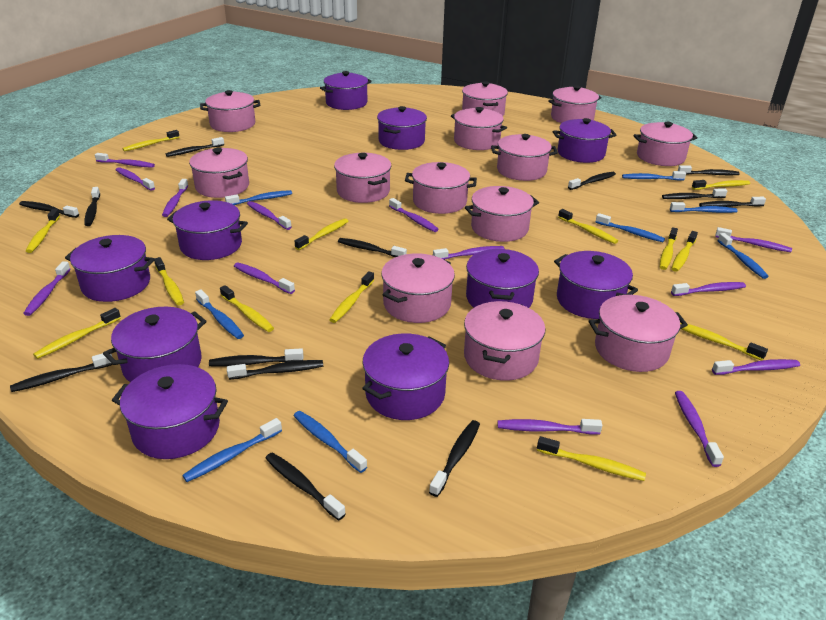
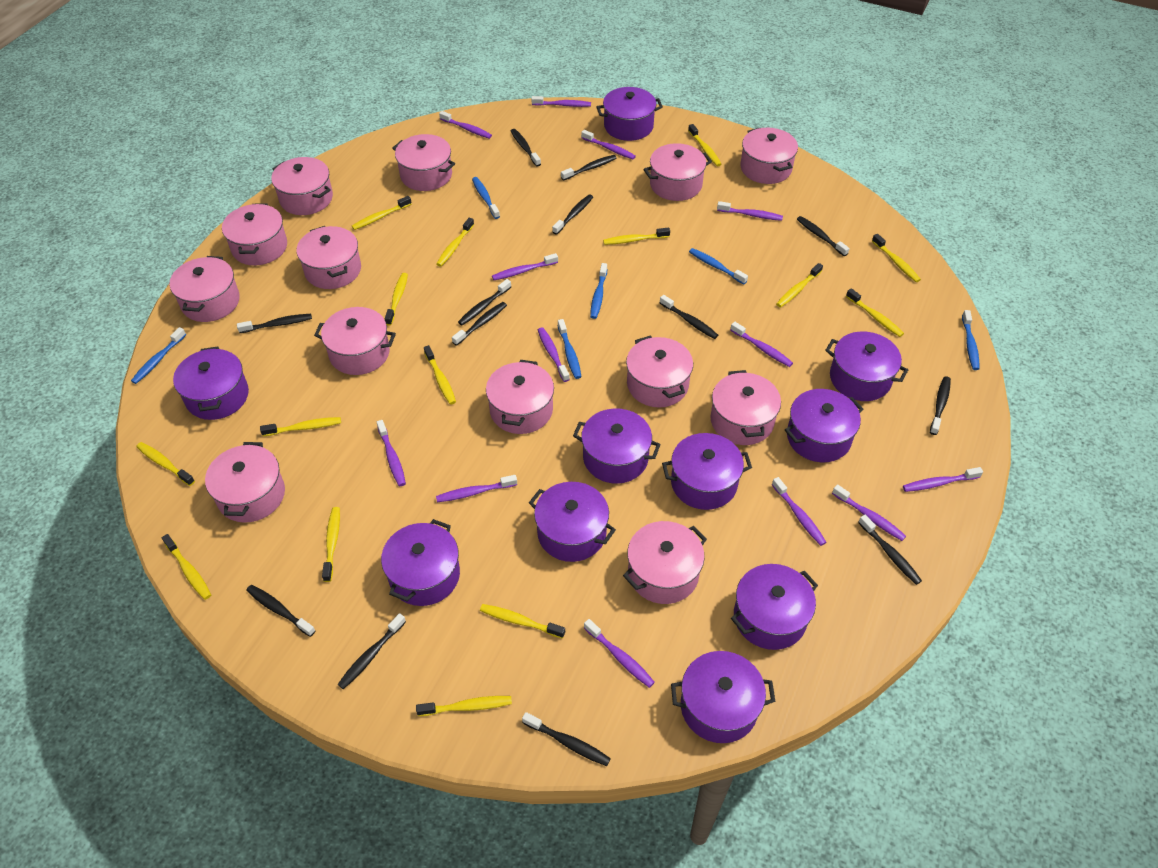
blue toothbrush: [182,418,282,482] [195,289,244,339] [225,190,292,205] [294,411,367,473] [596,213,665,242] [622,171,686,181] [670,202,738,213] [718,233,769,279] = 8 -> [131,327,186,384] [472,177,500,219] [558,319,581,379] [590,263,607,319] [689,248,748,284] [962,310,979,370] = 6
yellow toothbrush: [26,209,60,253] [33,308,121,359] [122,130,180,151] [154,257,184,306] [220,285,274,332] [295,218,348,250] [329,271,374,323] [537,436,646,481] [558,209,618,244] [660,227,678,270] [671,231,698,272] [680,322,768,361] [692,180,750,190] = 13 -> [136,442,195,486] [162,534,211,600] [260,417,341,436] [322,507,340,582] [352,196,412,230] [385,273,408,326] [416,696,512,716] [424,345,456,405] [437,218,474,266] [480,604,565,639] [603,227,670,245] [688,124,722,166] [776,263,823,307] [846,288,904,337] [872,234,921,282] = 15

